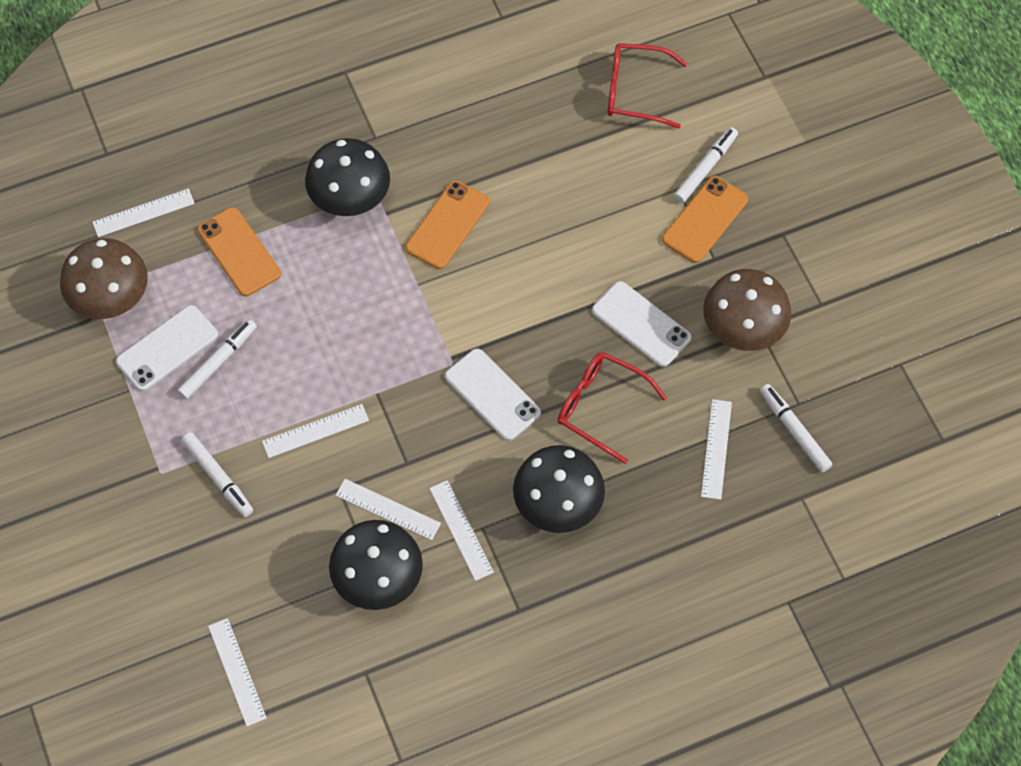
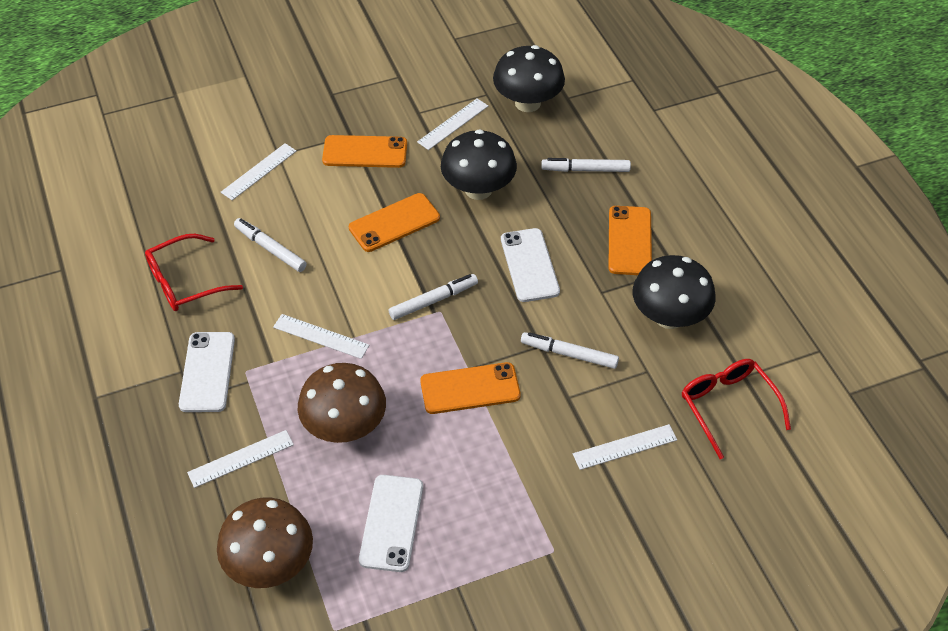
orange phone: [197,207,281,296] [405,180,490,269] [662,176,748,263] = 3 -> [322,135,407,168] [349,193,440,252] [420,362,521,414] [608,206,652,275] = 4
white ruler: [92,188,195,237] [208,618,267,726] [262,404,369,458] [335,479,441,540] [429,480,494,581] [701,399,732,500] = 6 -> [187,430,294,488] [221,143,296,200] [273,314,369,359] [417,99,488,150] [573,424,677,470] = 5

